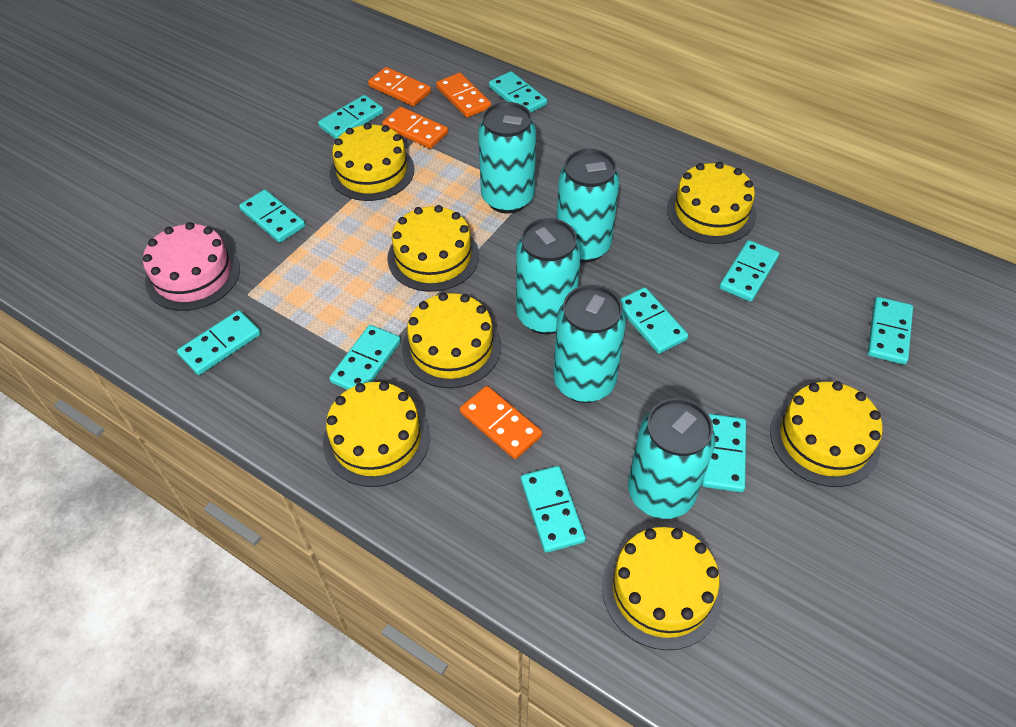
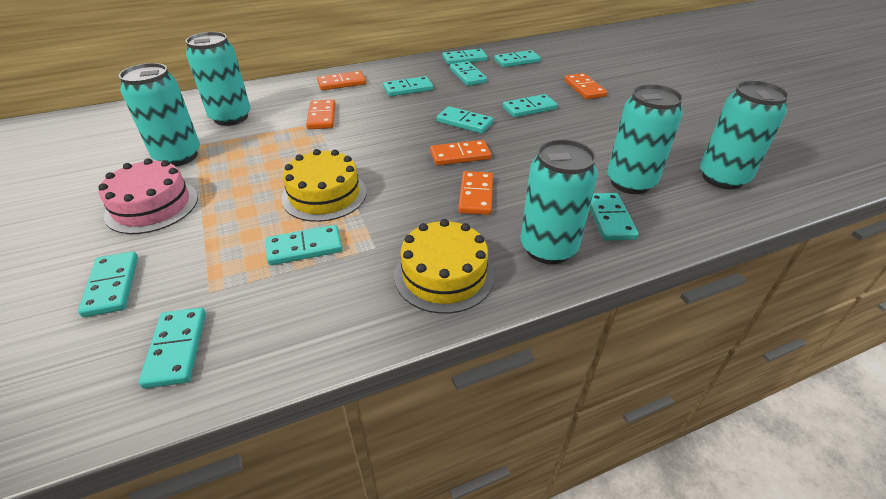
orange domino: [368,67,431,106] [382,106,448,149] [436,73,491,118] [460,386,542,459] = 4 -> [306,99,335,129] [317,71,366,90] [430,140,492,166] [458,171,493,215] [564,73,607,99] = 5
yellow cake: [323,382,430,487] [330,123,415,201] [387,205,479,292] [402,292,501,388] [602,527,723,650] [667,162,756,244] [770,381,883,487] = 7 -> [281,149,367,222] [394,219,495,314] = 2

